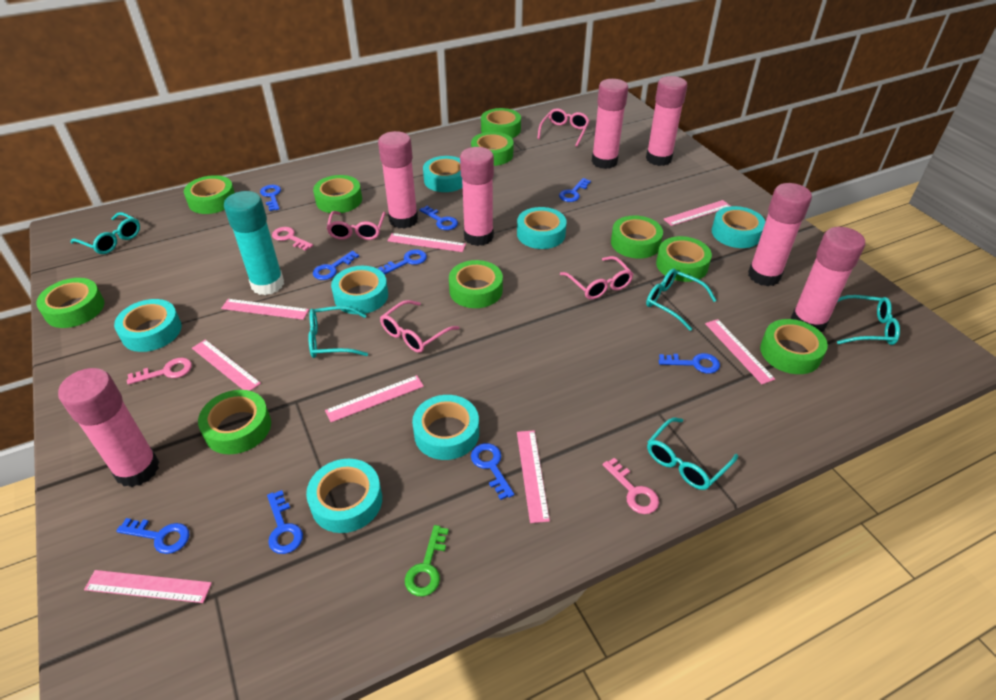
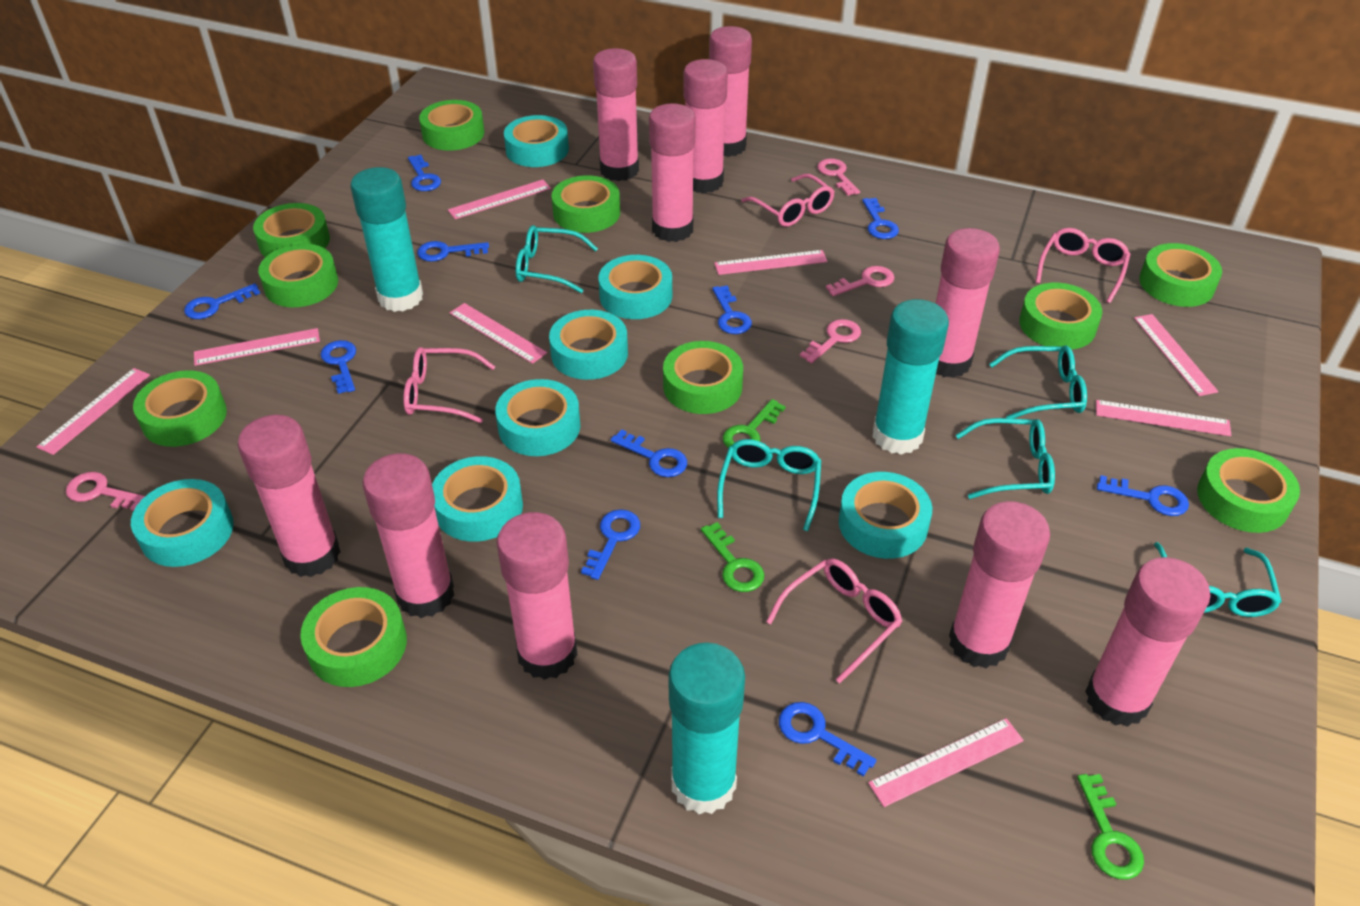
blue key: [116,518,189,554] [260,185,281,211] [267,490,303,554] [313,251,359,280] [378,249,427,275] [419,206,458,230] [471,443,514,500] [559,178,591,202] [659,353,720,374] = 9 -> [184,283,260,319] [321,340,356,394] [408,155,441,191] [417,241,489,262] [581,509,640,580] [611,429,687,477] [712,286,752,334] [779,702,877,777] [862,198,899,239] [1097,475,1189,516] = 10
green key: [405,525,449,596] = 1 -> [701,522,765,592] [723,399,786,448] [1077,774,1144,879] = 3
pink glue stick: [58,368,159,487] [378,131,418,229] [460,147,494,246] [591,79,628,169] [646,76,687,166] [748,183,812,286] [791,227,865,332] = 7 -> [238,415,341,577] [363,453,454,618] [496,512,578,680] [593,48,639,181] [649,103,696,242] [683,59,728,193] [709,26,752,157] [935,228,1000,378] [949,501,1050,668] [1085,557,1211,727] = 10
pink key: [127,358,192,385] [272,227,313,251] [603,458,659,514] = 3 -> [66,472,145,511] [800,319,861,363] [817,158,860,196] [826,266,895,296] = 4
turquoise glue stick: [224,191,284,295] = 1 -> [350,167,423,312] [668,643,745,814] [872,299,949,455] = 3

